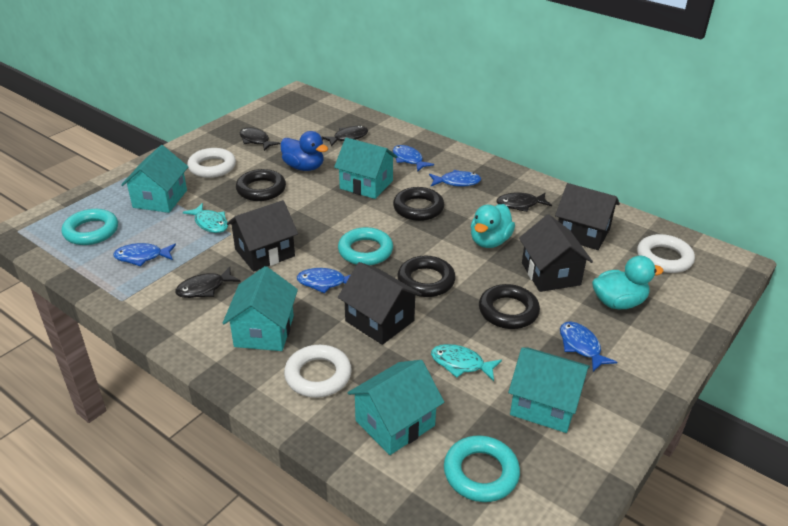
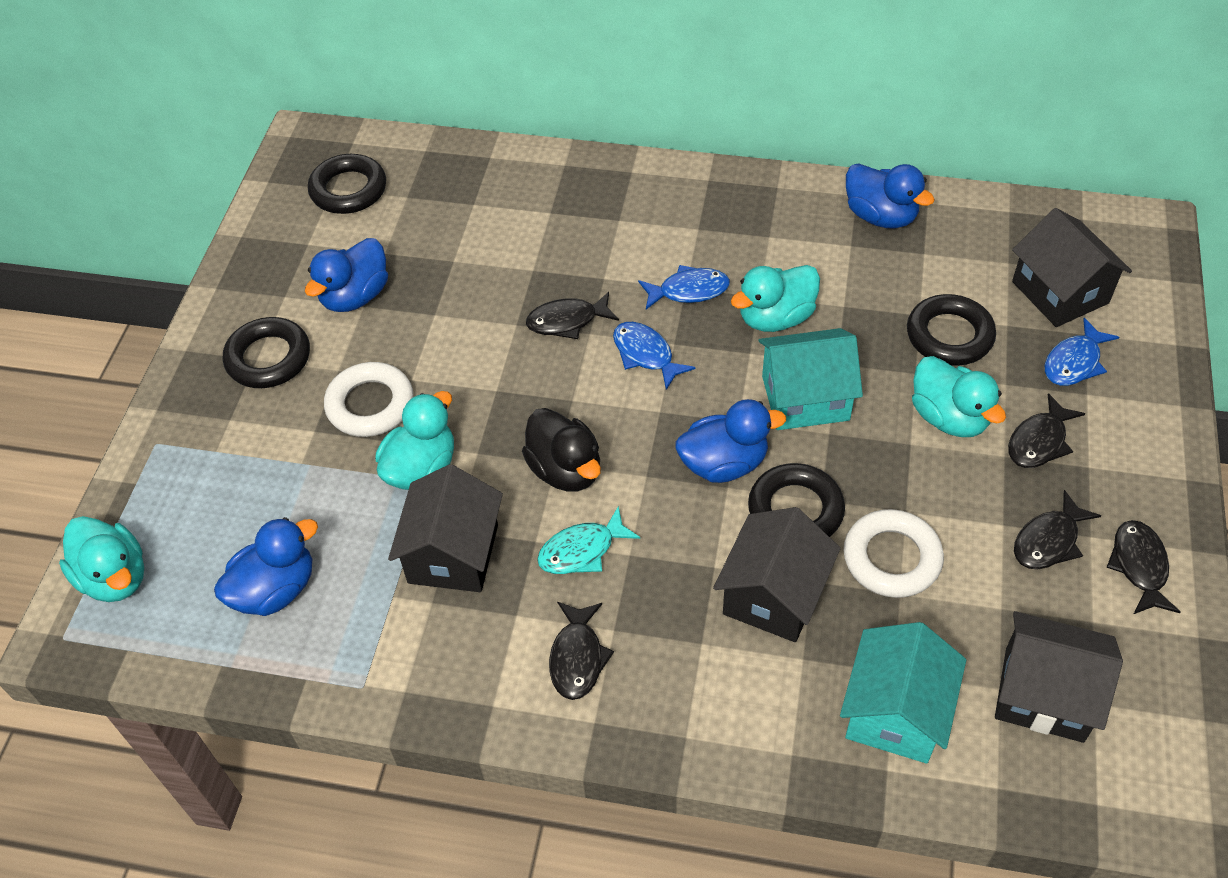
black duck: none = 0 -> [522,408,601,492] = 1
black fish: [175,267,240,298] [240,127,280,151] [322,126,368,147] [497,192,552,212] = 4 -> [526,292,619,339] [549,602,614,700] [1008,393,1085,468] [1014,490,1101,569] [1106,520,1180,614] = 5
blue duck: [281,131,328,171] = 1 -> [214,517,318,616] [305,238,388,312] [676,399,786,483] [846,163,935,229] = 4
blue fish: [113,243,176,266] [297,268,350,294] [393,145,434,172] [429,170,481,187] [560,321,617,372] = 5 -> [613,322,695,390] [638,265,730,309] [1045,318,1119,386] = 3
turquoise duck: [471,204,515,248] [592,256,664,309] = 2 -> [59,516,144,602] [375,391,454,490] [731,265,820,332] [912,356,1006,437] = 4
turquoise fish: [183,203,228,233] [431,344,502,381] = 2 -> [537,506,640,574] = 1
turquoise house: [121,145,188,213] [223,266,298,351] [334,138,398,199] [348,360,444,455] [508,347,590,433] = 5 -> [758,328,863,430] [840,622,966,763] = 2
turquoise ring: [62,209,118,245] [338,227,393,265] [444,436,520,502] = 3 -> none = 0
white ring: [187,148,236,178] [284,345,352,398] [637,234,695,273] = 3 -> [324,362,413,437] [844,509,944,598] = 2

